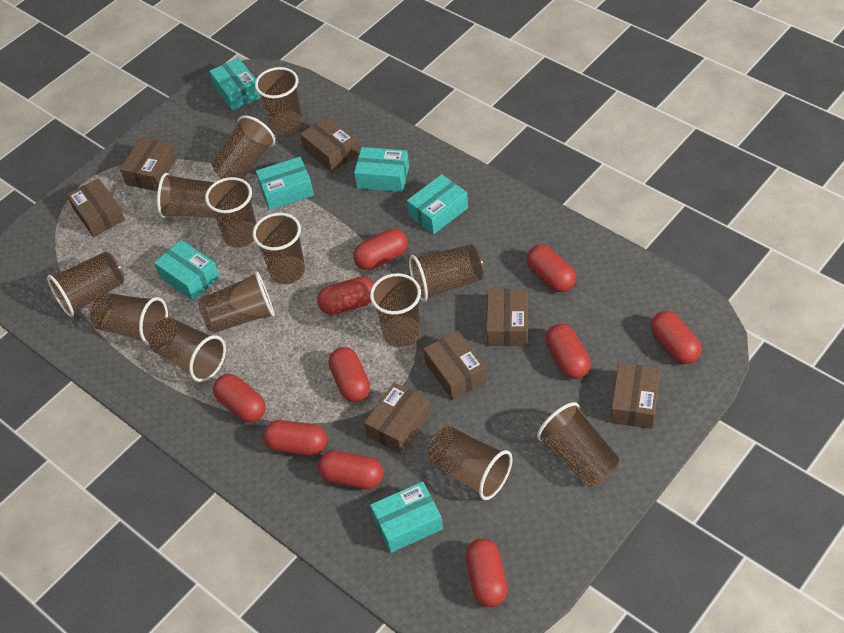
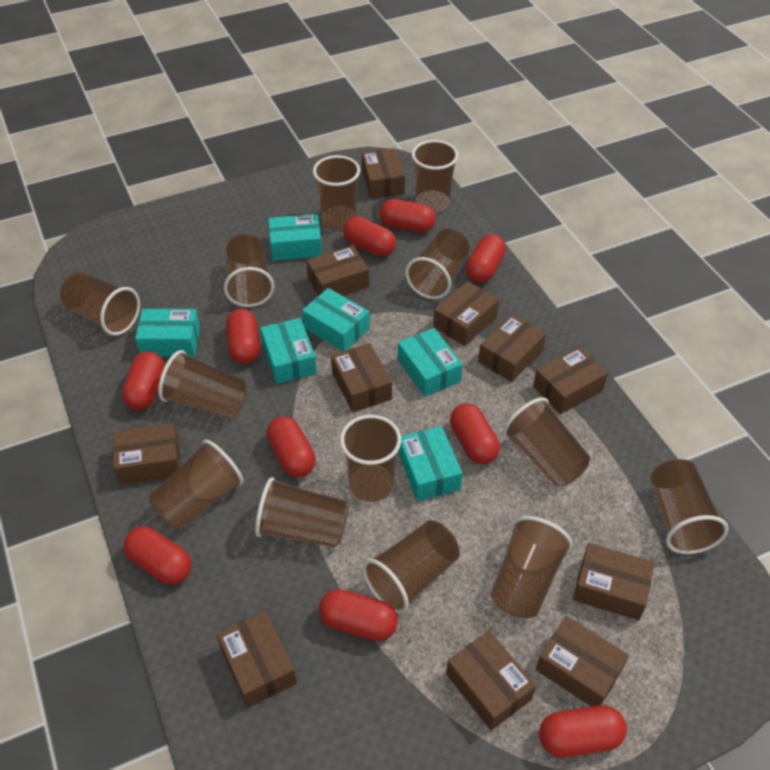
brown box: [67,178,125,237] [120,137,177,191] [300,116,358,172] [364,382,431,454] [423,331,487,400] [487,289,528,346] [611,363,661,429] = 7 -> [113,423,180,485] [217,611,297,708] [306,245,369,296] [331,343,392,412] [362,148,405,198] [433,281,499,346] [446,631,536,730] [478,314,546,382] [533,346,608,414] [536,616,629,707] [573,543,654,621] = 11

